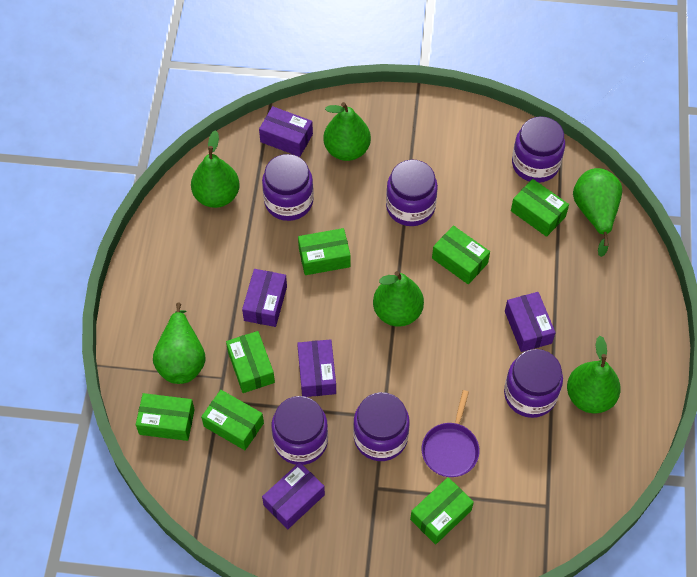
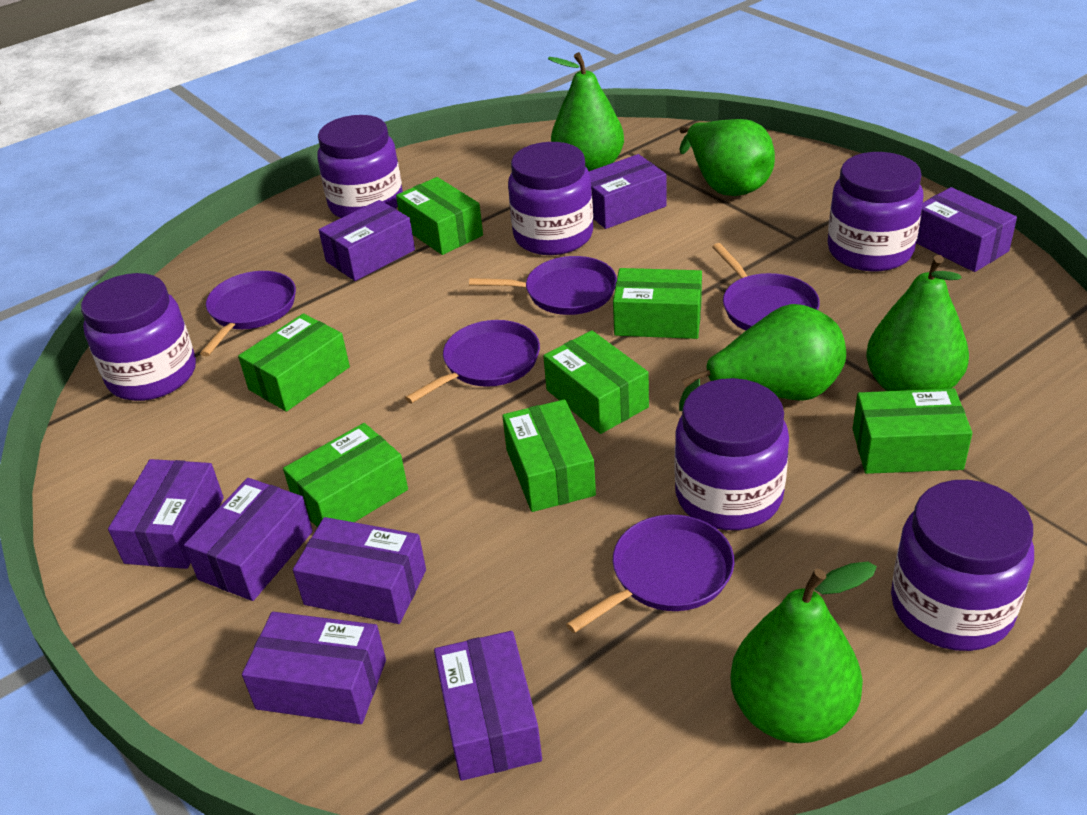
green pear: [153,303,205,384] [191,130,240,208] [323,102,371,161] [373,271,424,327] [567,336,621,413] [573,168,623,257] = 6 -> [548,52,624,171] [679,304,846,411] [680,119,775,196] [730,561,877,743] [866,255,969,391] = 5
purple box: [242,269,287,327] [259,106,313,157] [262,462,325,529] [297,339,336,397] [505,292,556,352] = 5 -> [108,459,224,569] [184,478,313,601] [242,612,386,724] [293,517,426,624] [319,200,415,281] [434,631,542,781] [589,154,666,229] [916,187,1017,272] = 8
purple pan: [422,390,480,477] = 1 -> [200,271,296,356] [405,320,540,404] [469,256,617,315] [566,515,734,633] [712,243,820,330] = 5

